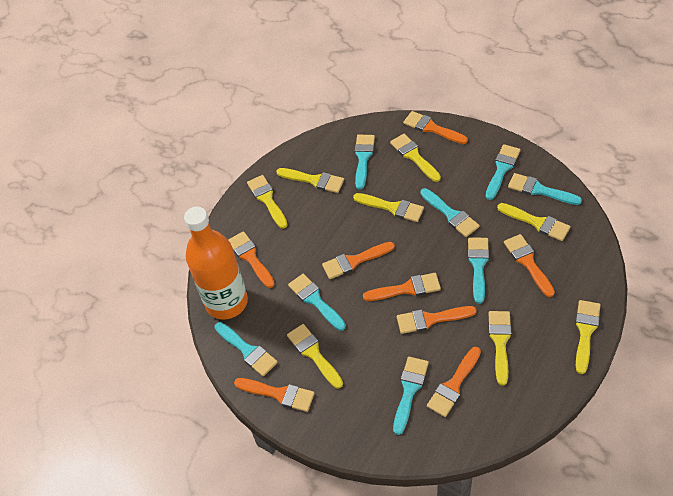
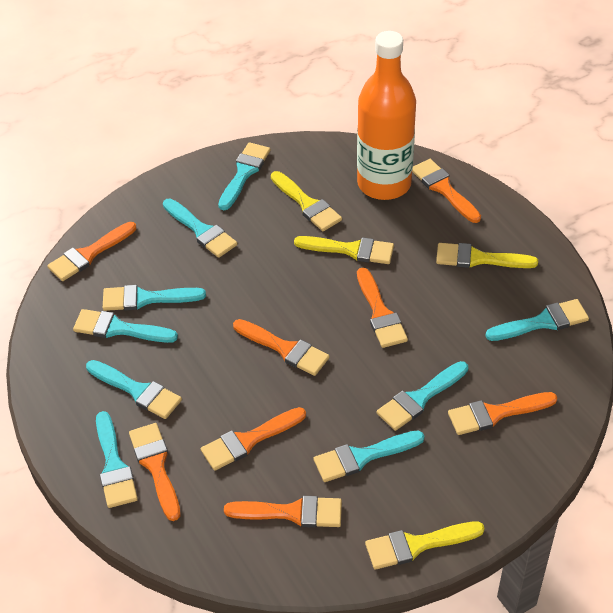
turquoise brush: [214,322,278,376] [288,274,346,331] [355,135,375,190] [393,357,429,435] [420,188,480,237] [468,237,489,304] [486,144,521,200] [508,173,582,205] = 8 -> [73,309,178,343] [86,360,182,419] [96,411,138,508] [103,285,206,311] [163,199,238,258] [218,142,270,210] [314,430,425,482] [377,361,468,431] [486,299,589,341] = 9
yellow brush: [247,175,288,229] [276,168,344,193] [287,324,343,389] [353,193,424,222] [390,134,441,182] [489,311,512,385] [497,203,571,241] [575,300,601,374] = 8 -> [271,171,342,231] [294,236,394,264] [365,521,485,570] [436,243,538,268] = 4

